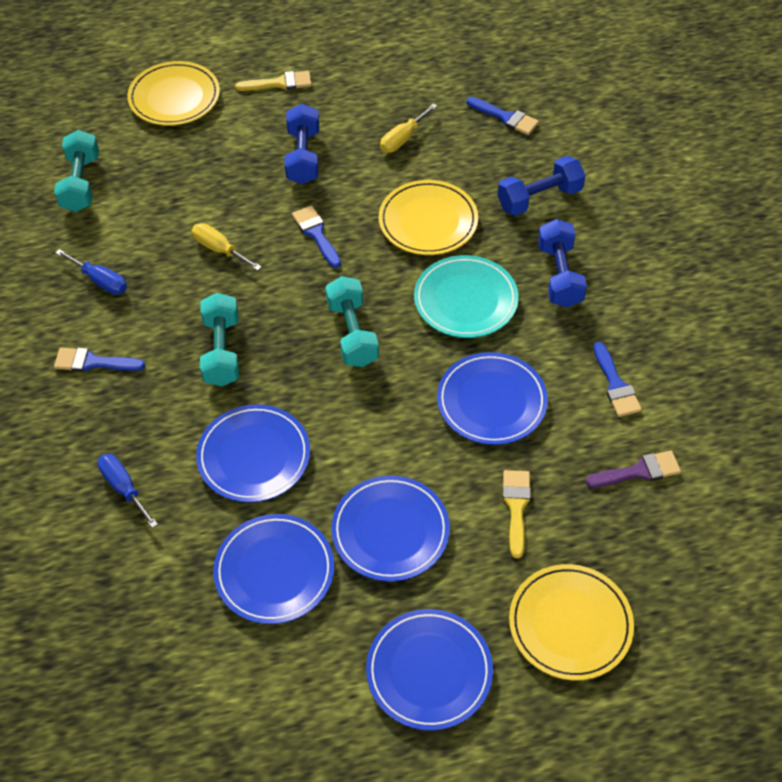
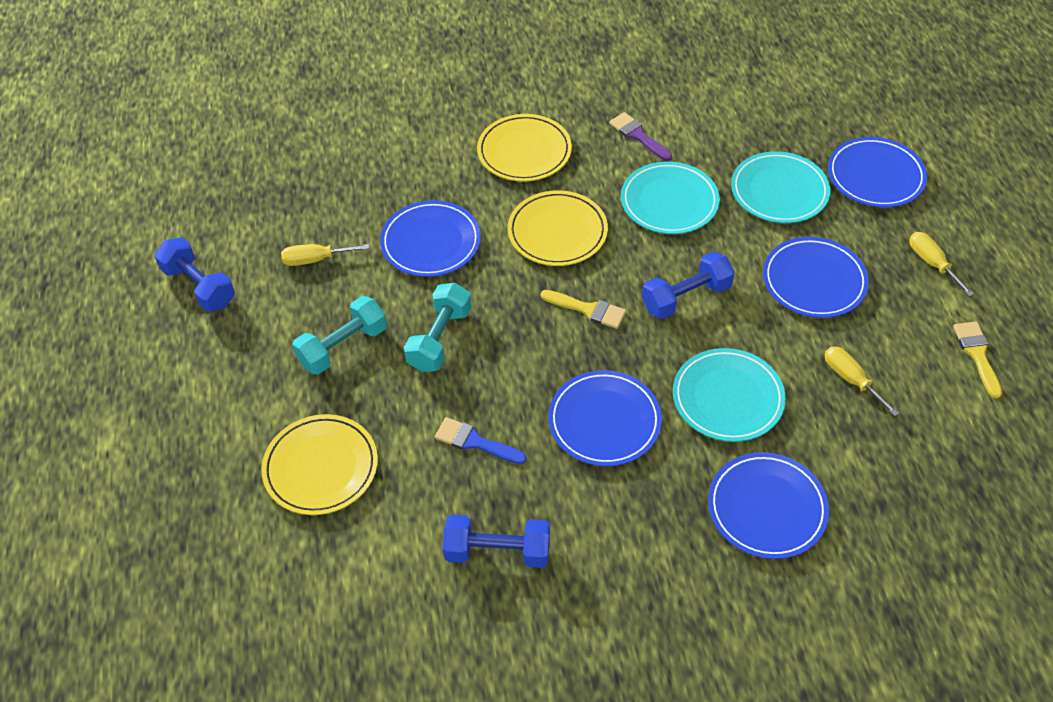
blue brush: [54,348,145,372] [292,206,341,268] [466,97,539,135] [593,342,642,417] = 4 -> [435,417,527,464] = 1
blue screwdriver: [55,249,127,295] [97,454,158,528] = 2 -> none = 0
turquoise dumbbell: [54,130,99,212] [200,293,239,386] [326,276,379,367] = 3 -> [292,296,387,374] [404,283,471,372] = 2
turquoise plate: [414,255,519,338] = 1 -> [621,162,720,234] [673,348,786,442] [731,151,830,223] = 3
yellow screwdriver: [192,223,262,271] [380,103,437,153] = 2 -> [281,244,369,266] [825,346,899,416] [910,232,974,297] = 3

